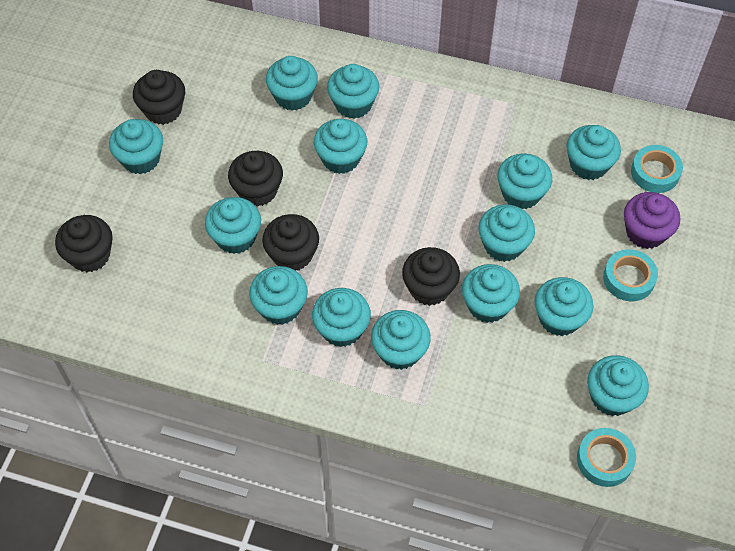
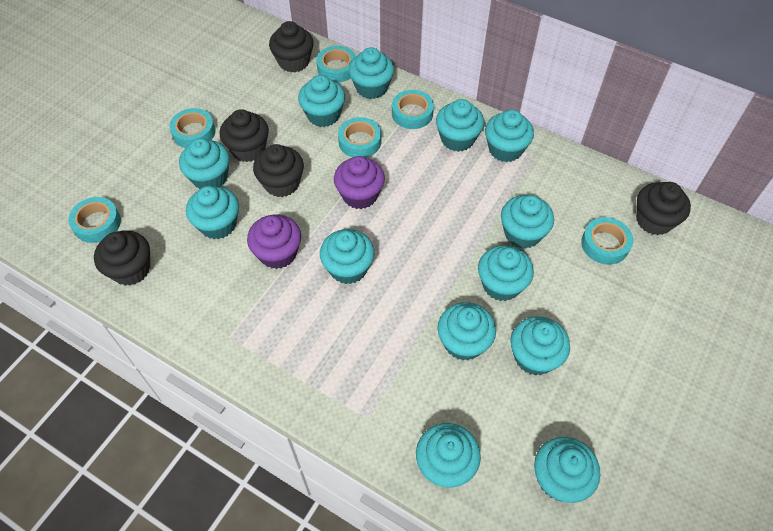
purple cupcake: [624,192,680,249] = 1 -> [247,214,301,269] [334,156,385,209] = 2
turquoise cupcake: [109,119,163,174] [205,197,261,254] [249,266,308,325] [266,56,318,111] [312,288,371,347] [314,119,367,174] [327,64,379,119] [371,310,431,370] [462,264,520,323] [478,205,535,262] [497,153,552,209] [535,277,593,336] [566,125,621,180] [587,355,649,416] = 14 -> [179,138,230,189] [186,186,239,239] [298,75,345,127] [320,229,375,284] [349,47,394,99] [416,423,481,488] [436,99,484,152] [438,302,496,361] [478,245,534,301] [485,110,534,162] [501,195,554,249] [510,316,570,376] [534,437,600,503] = 13
turquoise tape: [577,428,636,487] [603,249,658,301] [631,145,683,193] = 3 -> [68,197,121,243] [169,108,215,148] [316,46,356,82] [338,117,381,158] [392,90,434,129] [581,217,633,265] = 6

